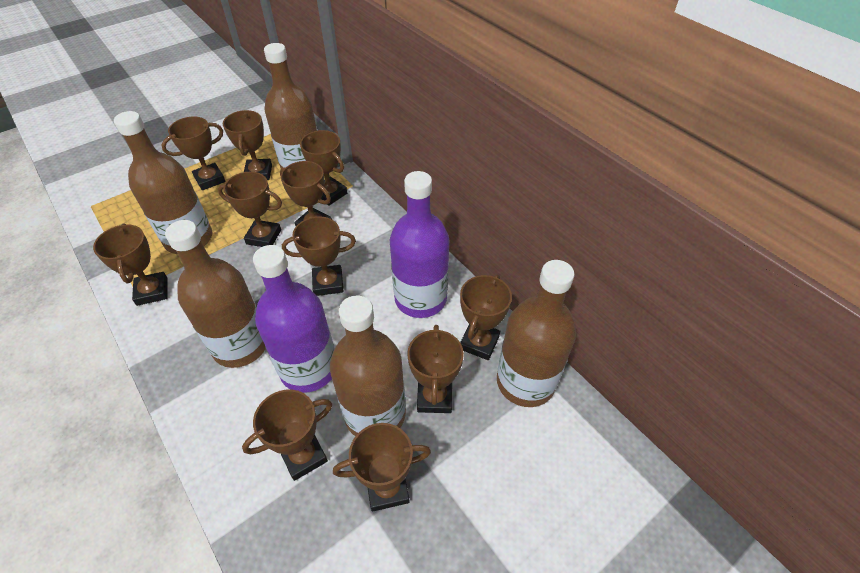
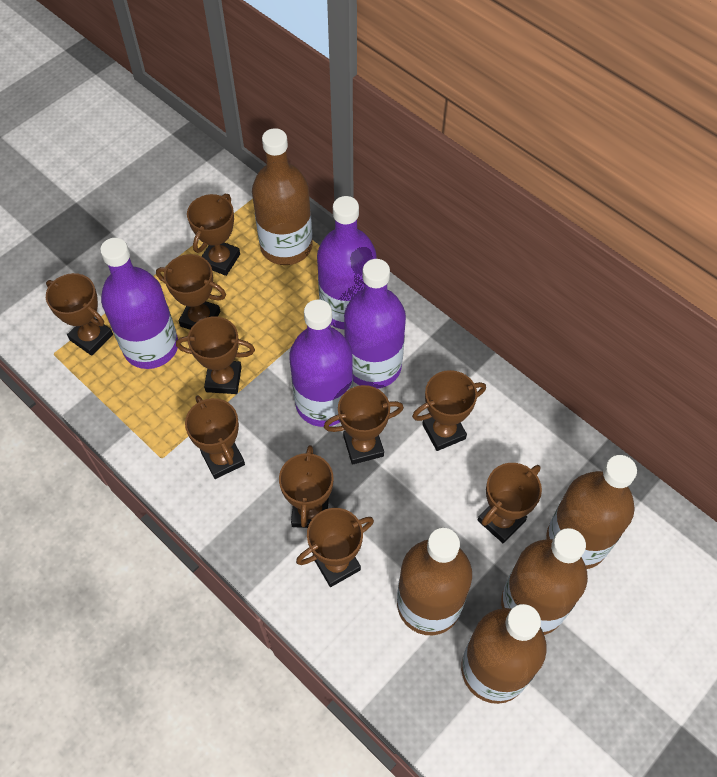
brown trophy: [93,224,168,306] [161,117,226,190] [218,172,282,247] [223,110,272,180] [242,390,332,481] [280,161,332,226] [282,216,356,296] [300,130,347,206] [333,423,431,512] [407,325,464,413] [460,274,512,360] = 11 -> [46,273,113,356] [156,254,226,330] [176,316,255,394] [185,395,245,479] [187,194,240,276] [279,445,333,528] [296,508,374,587] [324,385,404,465] [412,370,486,451] [478,463,542,543] = 10
purple bottle: [253,245,335,393] [390,171,449,318] = 2 -> [100,238,178,369] [289,300,353,427] [317,196,376,329] [344,259,406,389] = 4

